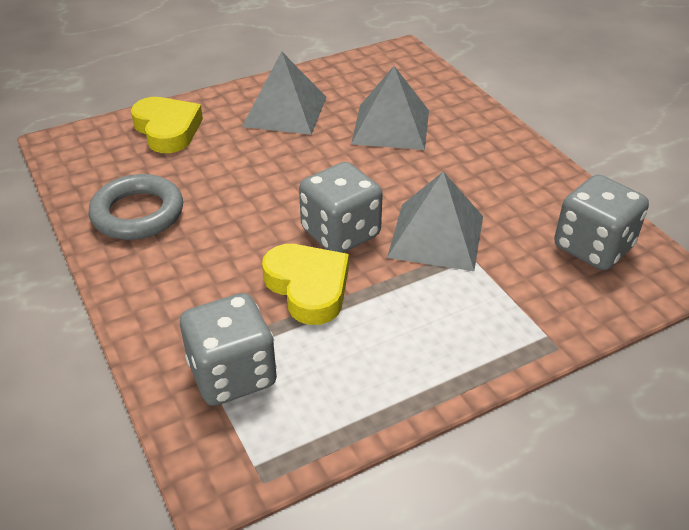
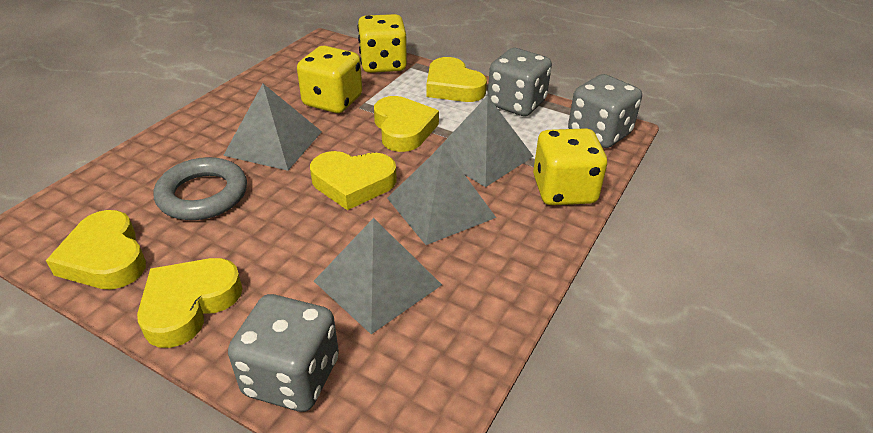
grey pyramid: [242,51,327,135] [351,66,429,150] [387,171,483,271] = 3 -> [223,84,322,171] [314,218,442,334] [387,145,496,245] [440,95,534,187] = 4
yellow dice: none = 0 -> [297,46,362,113] [357,14,407,73] [533,128,607,205] = 3
yellow heart: [131,97,203,153] [262,244,349,325] = 2 -> [46,210,146,290] [137,258,243,348] [310,151,397,210] [374,96,439,152] [426,57,487,102] = 5

